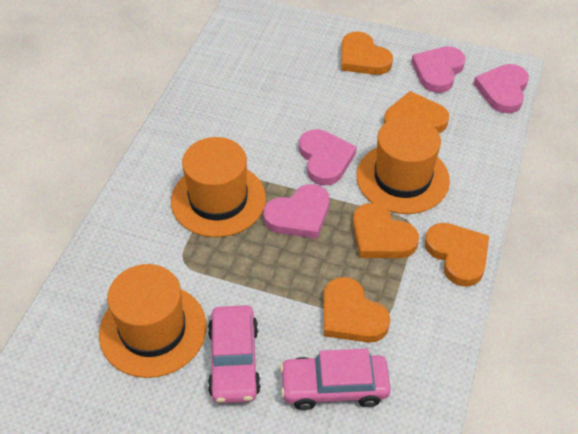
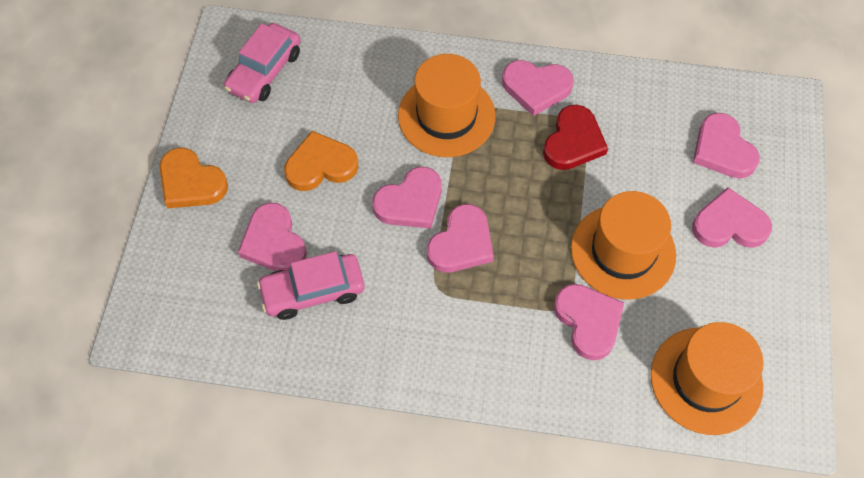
orange heart: [324,277,390,343] [341,31,393,75] [353,203,419,258] [384,91,449,133] [425,223,489,287] = 5 -> [159,148,228,208] [284,131,358,191] = 2
pink heart: [263,184,330,239] [299,129,357,185] [411,46,466,93] [474,64,529,113] = 4 -> [238,202,307,271] [373,167,442,228] [427,204,494,273] [502,60,574,116] [554,284,624,360] [692,187,772,248] [693,113,760,179] = 7
red heart: none = 0 -> [543,105,608,170] = 1

